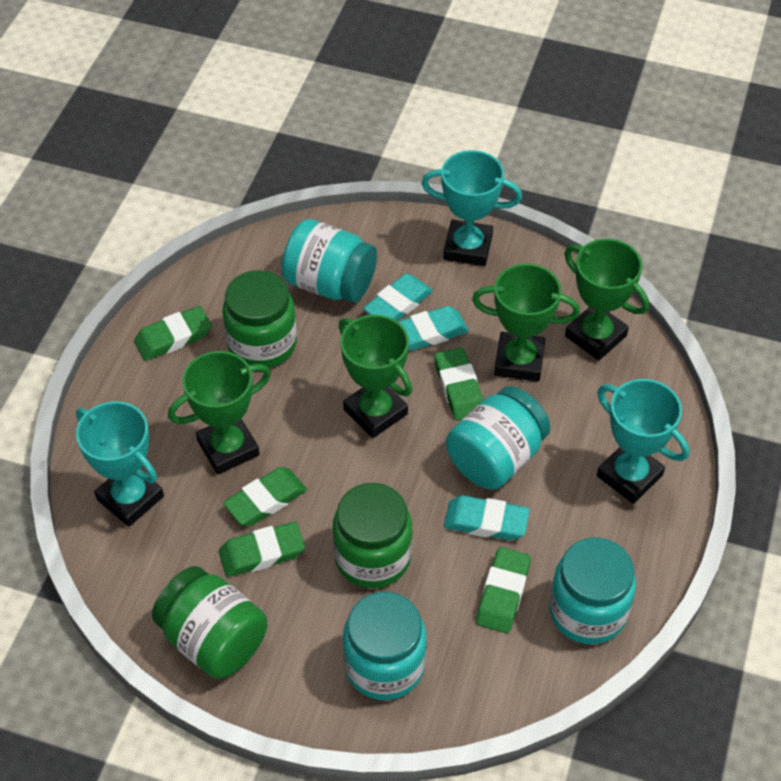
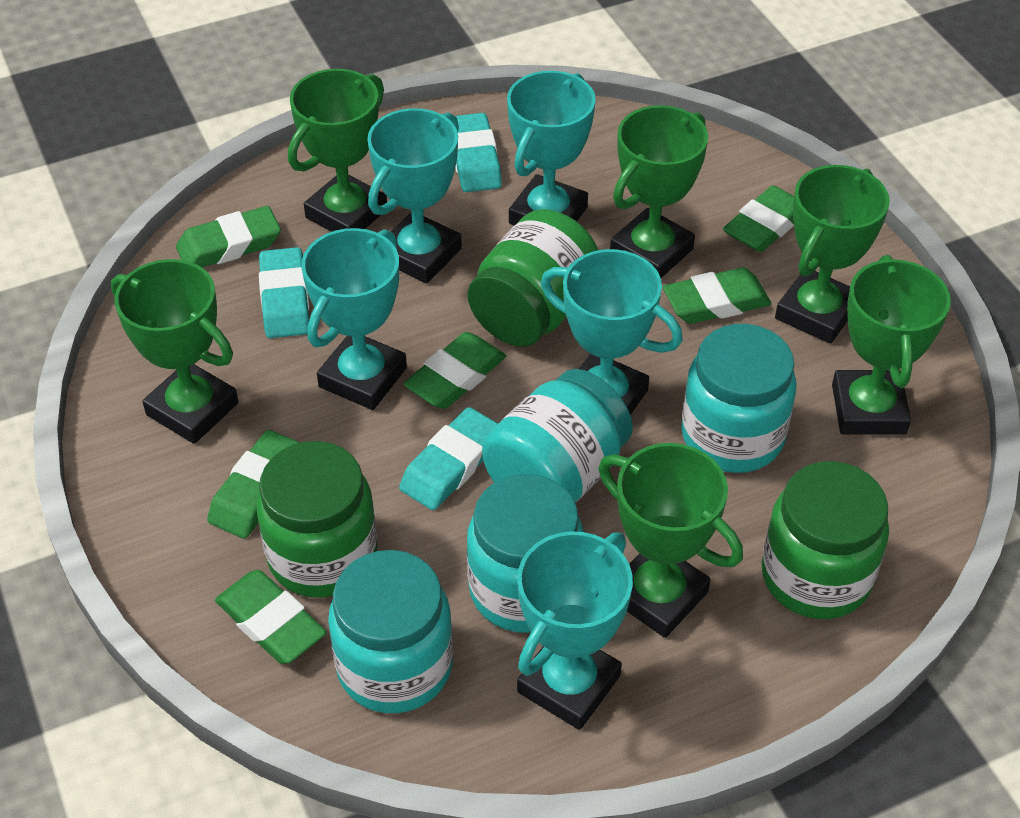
green eraser: [134,306,212,361] [219,522,305,577] [223,467,307,526] [434,348,484,421] [476,547,531,633] = 5 -> [176,206,281,267] [207,430,300,539] [215,570,327,664] [403,332,506,409] [663,268,771,324] [723,186,794,252] = 6
green trophy: [168,351,271,474] [339,315,412,438] [472,264,580,382] [564,239,649,360] = 4 -> [111,259,238,444] [288,69,387,232] [599,443,743,638] [610,105,708,278] [775,165,890,344] [832,255,951,435] = 6
turquoise trophy: [76,401,164,527] [421,150,522,266] [597,379,689,504] = 3 -> [301,228,407,410] [367,108,462,284] [507,71,596,226] [517,531,633,730] [541,249,683,415] = 5

